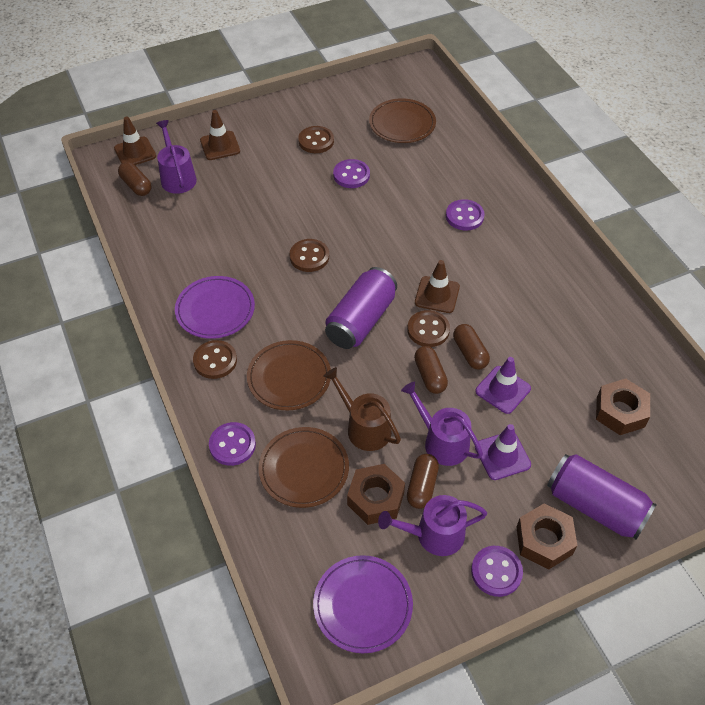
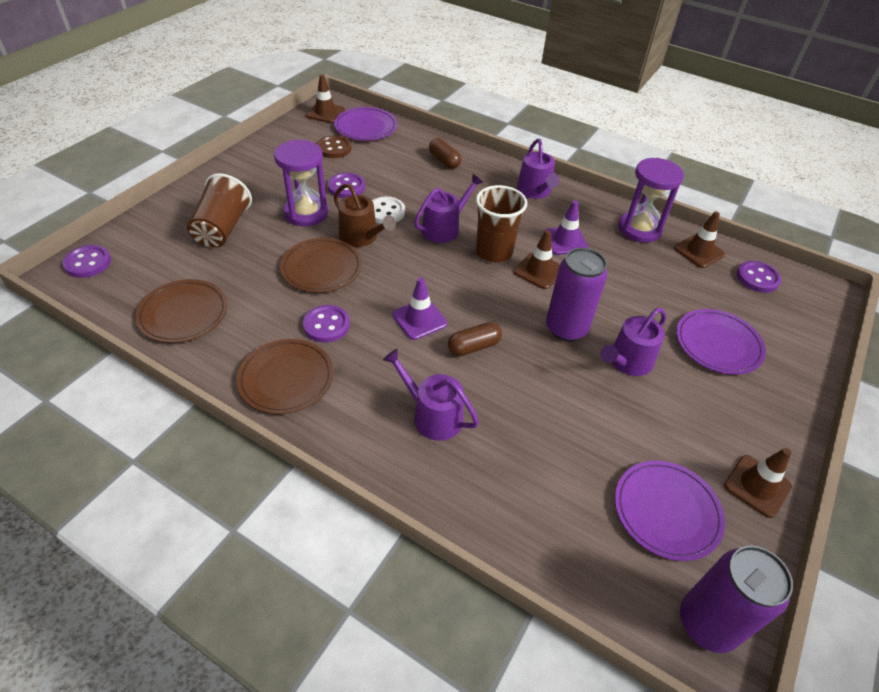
brown button: [193,340,237,379] [290,239,329,272] [298,126,334,153] [407,310,450,347] = 4 -> [317,135,352,158] = 1
brown capsule: [118,162,151,196] [407,454,439,509] [414,346,448,394] [453,324,490,370] = 4 -> [429,138,461,169] [448,322,502,356] = 2
brown cup: none = 0 -> [187,173,252,248] [476,185,527,262] = 2
brown nut: [347,464,405,525] [517,503,578,570] [596,379,650,435] = 3 -> none = 0
brown traffic cone: [114,116,156,165] [200,110,240,160] [415,260,460,313] = 3 -> [306,75,345,123] [514,230,560,289] [674,211,725,268] [724,448,792,518] = 4
purple hourglass: none = 0 -> [274,140,328,226] [618,158,684,243] = 2
purple plate: [175,276,255,339] [313,555,413,653] = 2 -> [334,107,397,141] [615,461,725,561] [676,309,766,375] = 3
purple watering can: [156,120,197,194] [378,495,487,556] [401,382,483,466] = 3 -> [383,349,479,441] [414,174,484,243] [517,139,559,199] [601,308,666,376] = 4
white button: none = 0 -> [372,197,405,224] = 1

